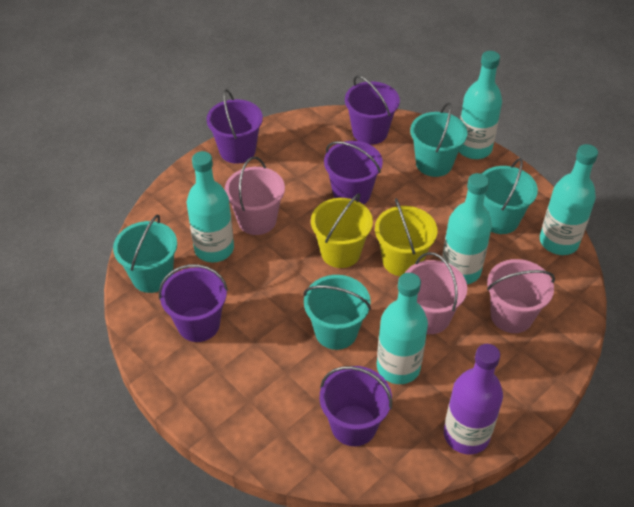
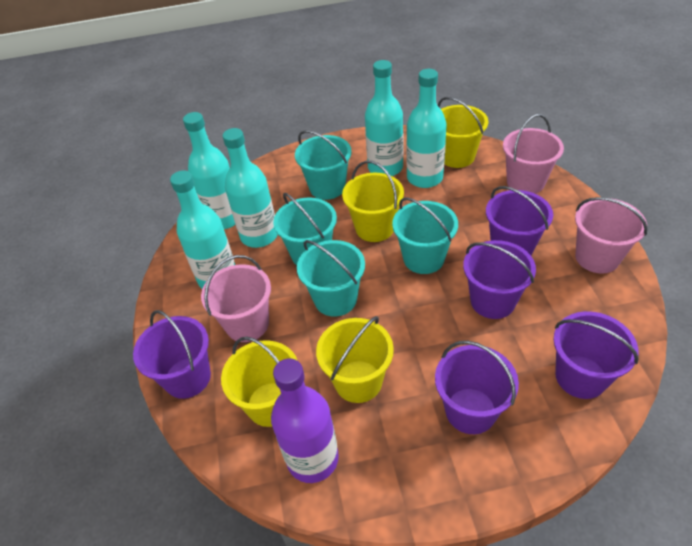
yellow bucket: [311,193,373,268] [375,198,437,276] = 2 -> [221,337,298,427] [316,316,394,403] [342,160,404,242] [438,97,488,168] = 4

